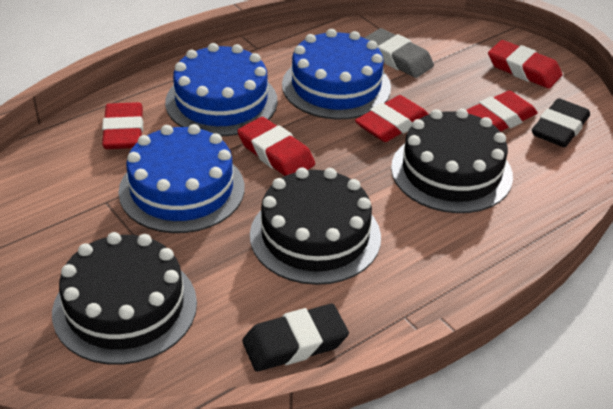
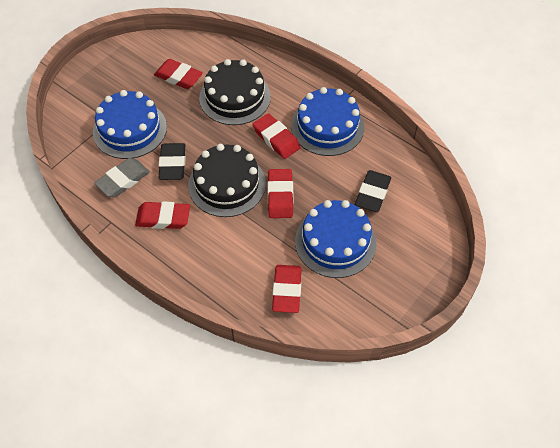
black cake: [52,232,197,365] [250,167,381,285] [391,109,513,213] = 3 -> [188,144,266,217] [199,59,271,125] = 2

